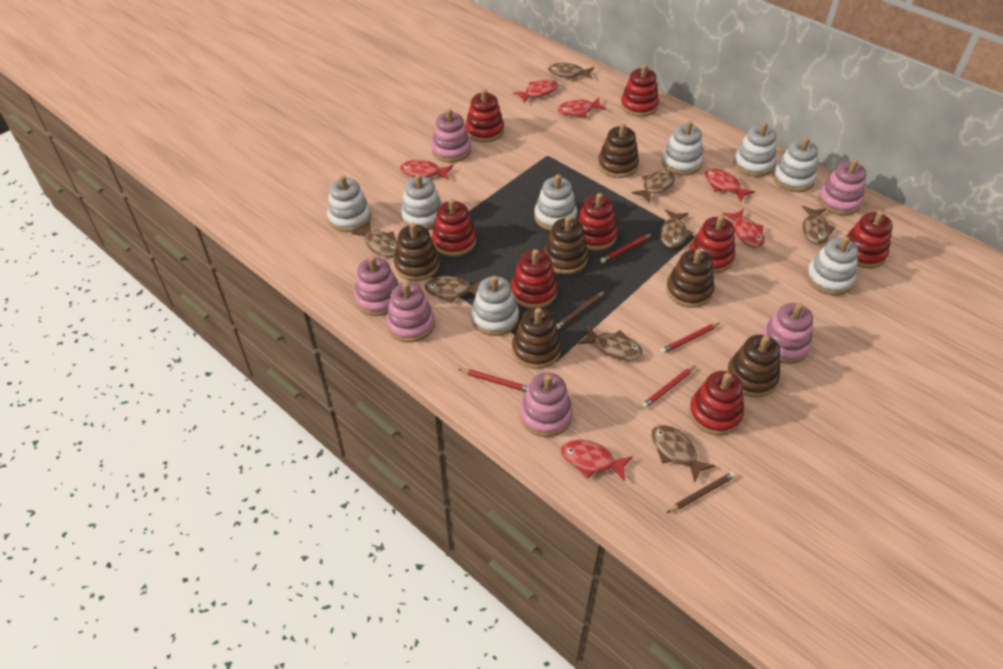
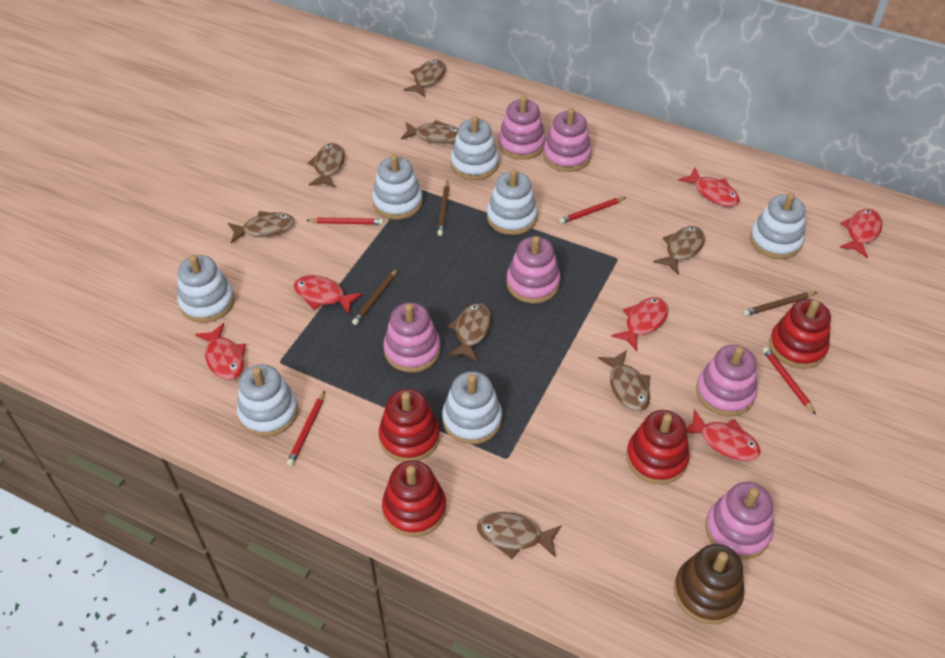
brown pencil: [556,291,605,329] [666,472,736,513] = 2 -> [352,268,398,325] [437,181,449,236] [743,292,817,316] = 3
brown stacking toy: [394,223,440,281] [512,308,561,369] [543,216,588,274] [598,123,639,178] [666,248,714,308] [726,335,780,397] = 6 -> [674,544,744,624] = 1
red stacking toy: [432,199,476,256] [465,89,504,142] [511,249,558,308] [577,193,618,251] [620,64,659,117] [689,371,744,435] [690,215,735,273] [846,210,893,269] = 8 -> [379,389,440,462] [382,460,446,537] [626,410,690,485] [769,299,831,369] = 4
white stacking toy: [327,175,371,232] [400,174,442,230] [471,276,519,336] [534,175,577,231] [662,121,703,176] [733,122,776,177] [773,137,818,192] [806,236,858,295] = 8 -> [177,255,235,323] [237,364,298,437] [372,154,423,220] [442,371,502,444] [451,116,499,180] [487,169,538,235] [750,193,805,259] = 7

